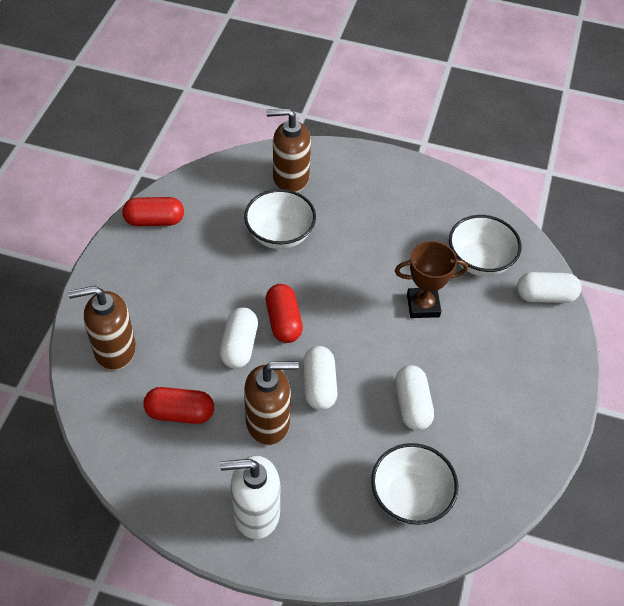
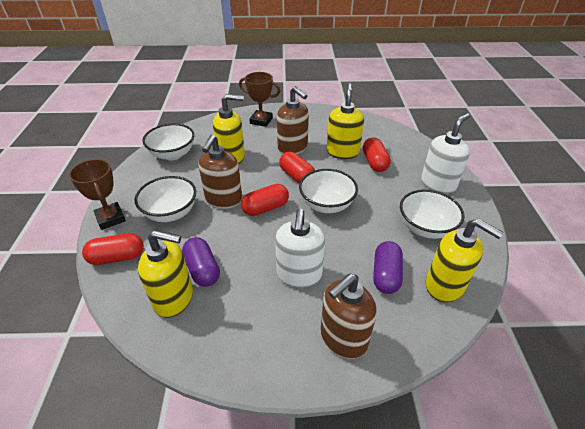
brown trophy: [395,241,468,318] = 1 -> [69,159,126,230] [239,72,280,127] = 2
purple capsule: none = 0 -> [182,237,220,287] [373,241,403,294] = 2
red capsule: [122,197,184,226] [143,387,214,424] [266,284,303,343] = 3 -> [82,233,144,265] [241,184,289,216] [279,152,315,184] [363,137,391,172] = 4
white bowl: [244,189,316,249] [371,443,458,525] [449,215,522,276] = 3 -> [135,176,196,222] [142,123,194,160] [299,169,358,213] [400,189,464,239] = 4
white capsule: [220,307,258,369] [303,346,337,410] [395,365,434,430] [517,272,582,303] = 4 -> none = 0
white soap dispenser: [220,456,280,539] = 1 -> [275,209,325,288] [421,113,470,194] = 2
yellow soap dispenser: none = 0 -> [138,230,193,318] [213,94,245,164] [327,83,364,159] [426,219,504,302] = 4

